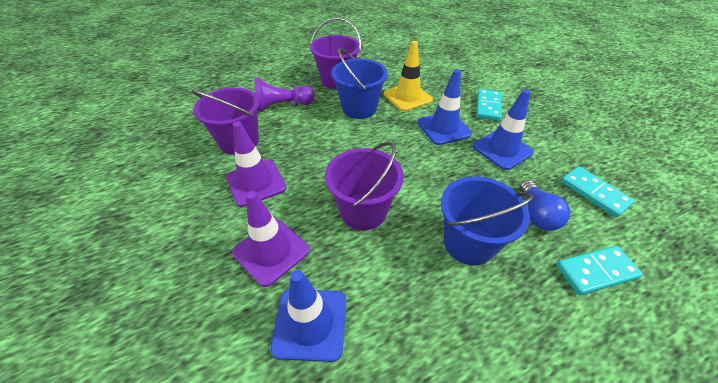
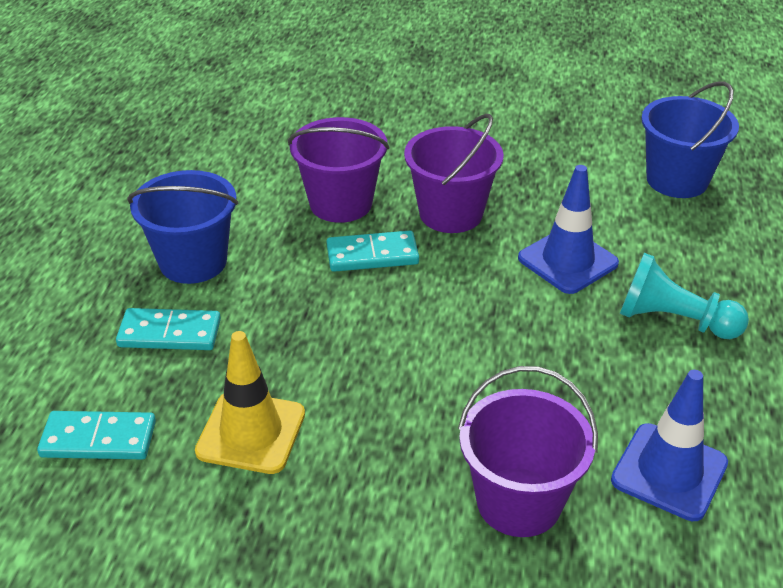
blue light bulb: [520,180,570,231] = 1 -> none = 0
blue traffic cone: [270,270,346,362] [418,69,472,145] [473,89,534,170] = 3 -> [518,165,619,294] [611,370,728,521] = 2
purple pawn: [255,78,315,112] = 1 -> none = 0
purple traffic cone: [226,122,286,207] [232,191,310,287] = 2 -> none = 0
turquoise pawn: none = 0 -> [620,253,749,339] = 1

